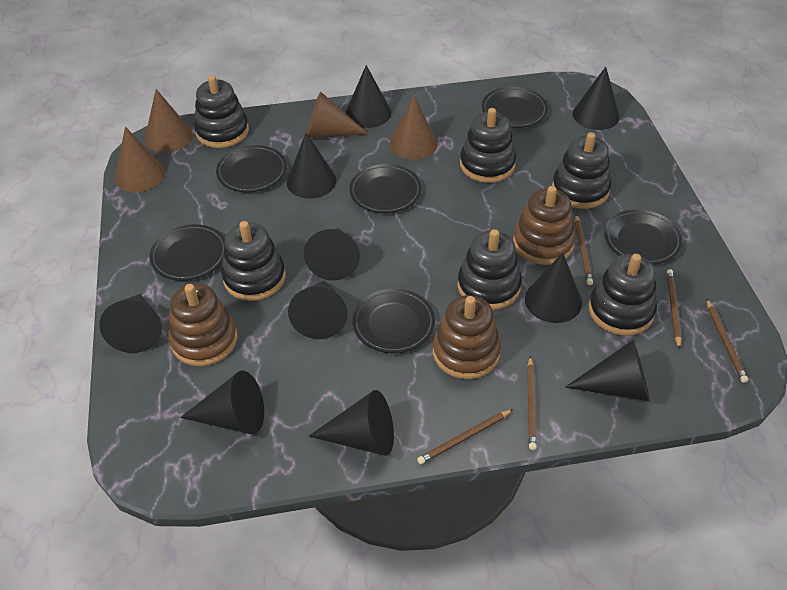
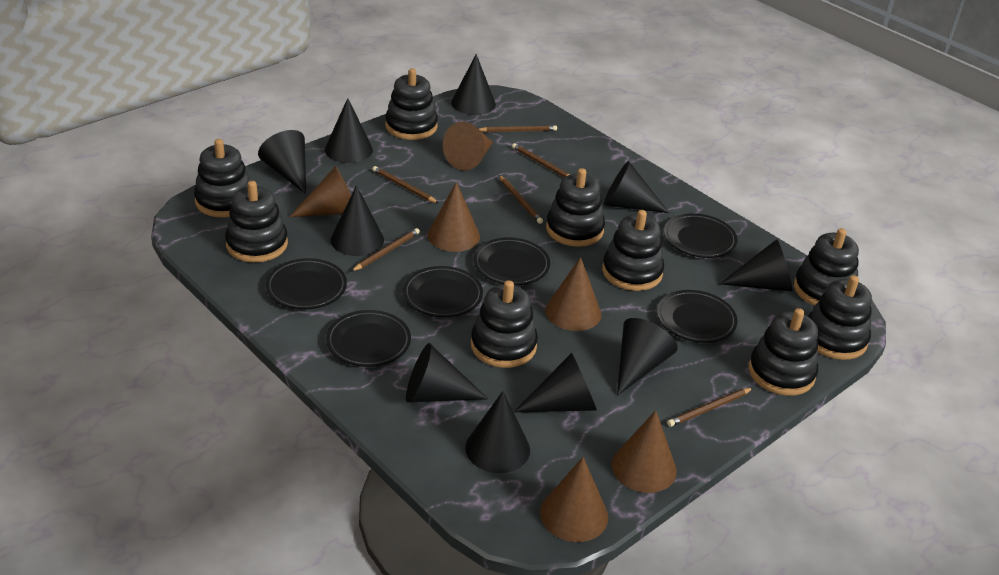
black stacking toy: [194,75,249,148] [221,221,286,301] [457,229,522,310] [460,108,516,183] [552,132,612,209] [589,254,657,336] = 6 -> [194,139,250,217] [225,181,288,262] [385,68,438,140] [471,280,538,368] [546,168,605,247] [602,210,664,291] [749,308,818,396] [794,228,859,306] [808,275,872,360] = 9
brown cone: [115,127,165,192] [145,89,193,153] [306,92,368,138] [390,96,438,160] = 4 -> [289,166,351,217] [428,182,480,252] [443,121,493,171] [540,457,608,542] [545,257,601,331] [611,410,677,493] = 6
brown pencil: [417,409,513,465] [527,356,537,450] [575,214,593,285] [667,269,682,349] [707,299,748,383] = 5 -> [351,228,420,272] [372,166,438,203] [479,125,557,132] [499,175,543,224] [512,143,570,178] [667,388,753,427] = 6
brown stacking toy: [168,283,237,366] [433,295,501,379] [513,186,575,265] = 3 -> none = 0

